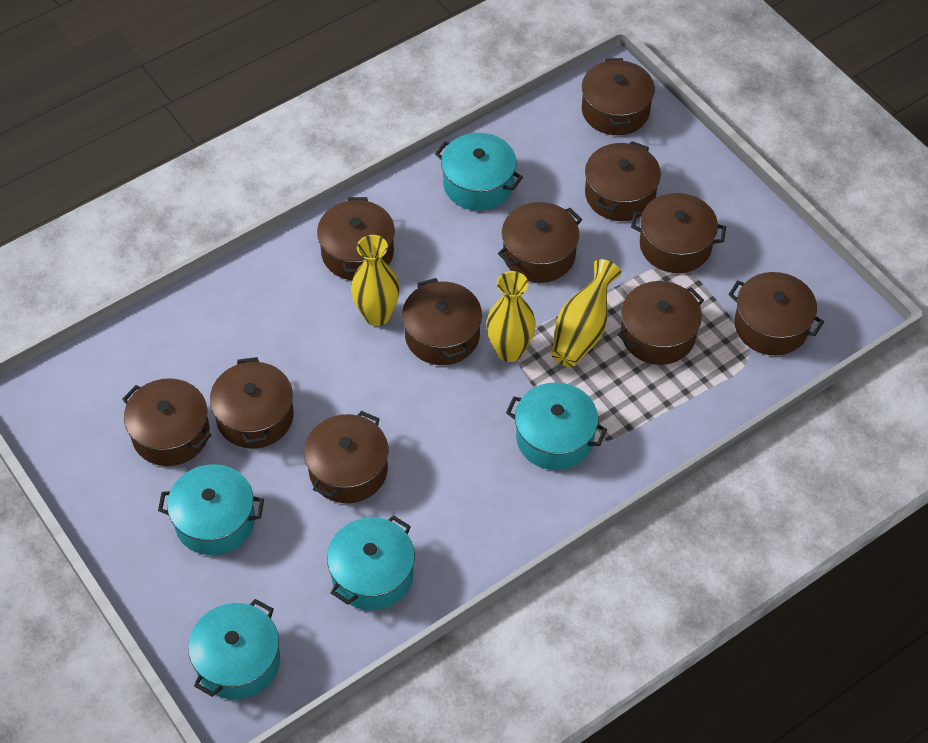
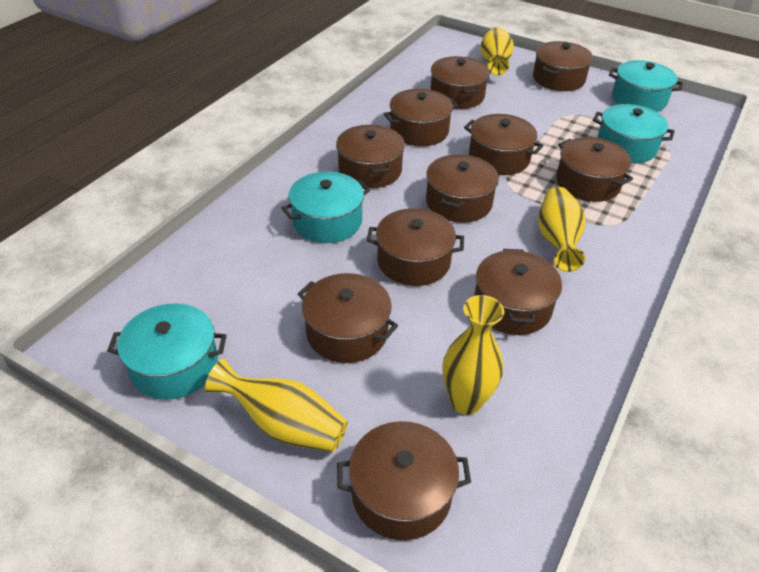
turquoise pot: [158,464,264,555] [188,599,280,700] [327,515,415,611] [435,133,523,211] [506,382,607,470] = 5 -> [107,303,227,400] [281,172,370,243] [593,104,675,163] [609,60,683,112] = 4
yellow vase: [351,235,400,326] [486,271,536,362] [551,259,621,367] = 3 -> [205,359,348,452] [443,295,504,415] [480,27,514,75] [538,187,586,272] = 4

